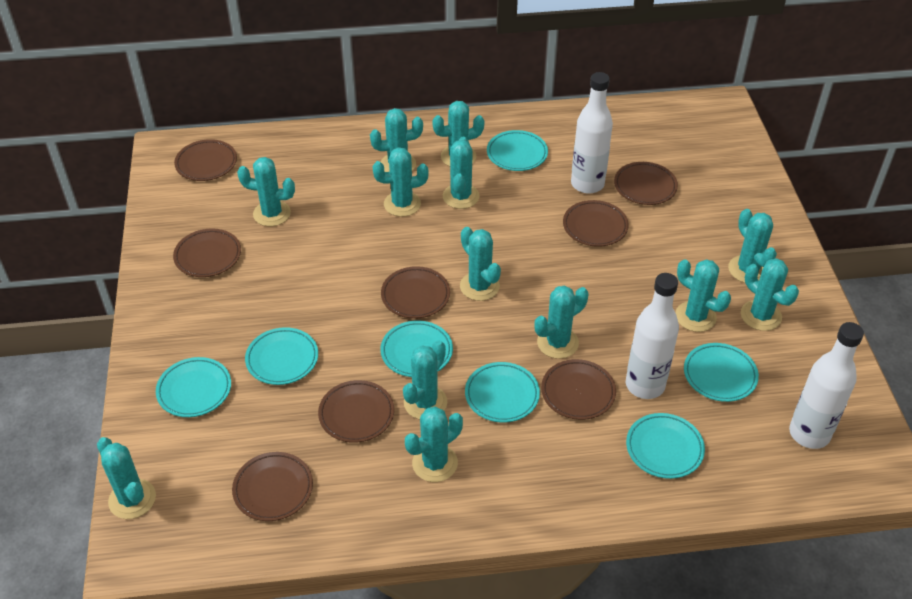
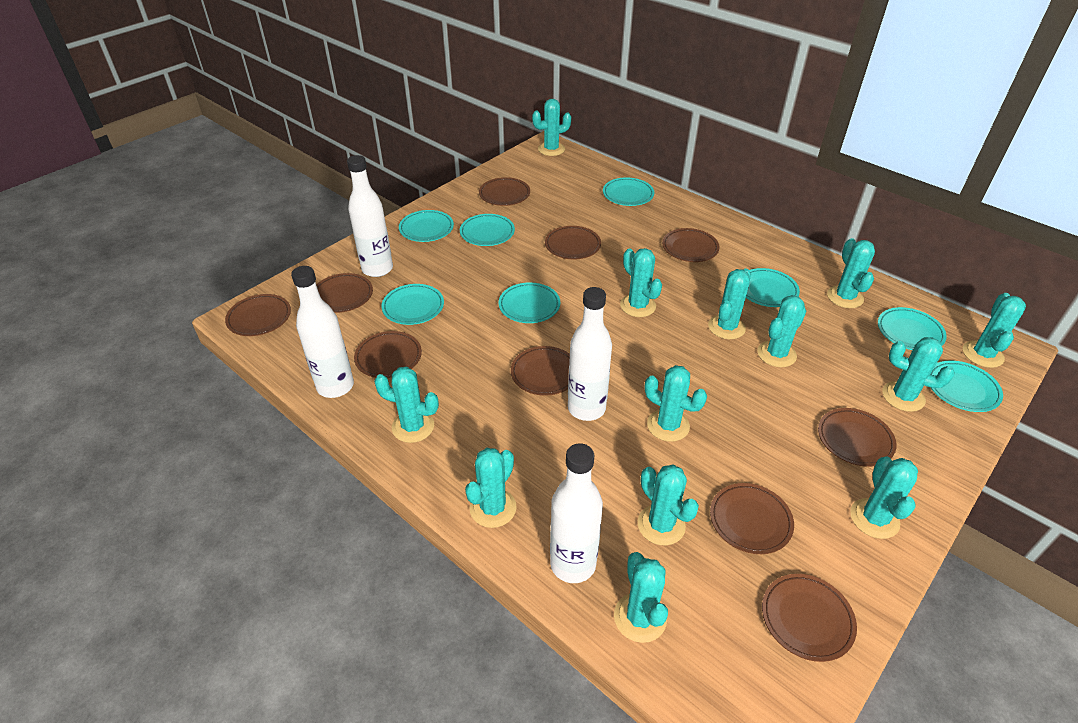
brown plate: [173,228,241,277] [174,139,237,181] [232,452,313,521] [318,380,394,443] [381,266,450,319] [541,359,616,420] [563,200,629,247] [614,162,678,205] = 8 -> [225,294,291,336] [316,273,373,313] [354,331,422,378] [479,177,530,206] [511,346,570,396] [545,226,601,259] [662,228,720,262] [710,483,794,554] [762,574,857,662] [818,408,897,467] = 10
turquoise plate: [156,357,231,417] [245,327,318,385] [380,321,453,377] [465,362,540,423] [487,130,548,171] [626,413,705,479] [684,343,759,402] = 7 -> [382,284,444,325] [399,210,454,242] [460,214,515,246] [499,282,560,323] [603,177,654,206] [746,268,800,307] [878,307,947,350] [931,361,1003,412] = 8
white bottle: [571,72,613,194] [626,273,679,399] [789,322,864,449] = 3 -> [291,266,354,398] [347,155,393,277] [550,443,603,583] [568,287,612,421] = 4

